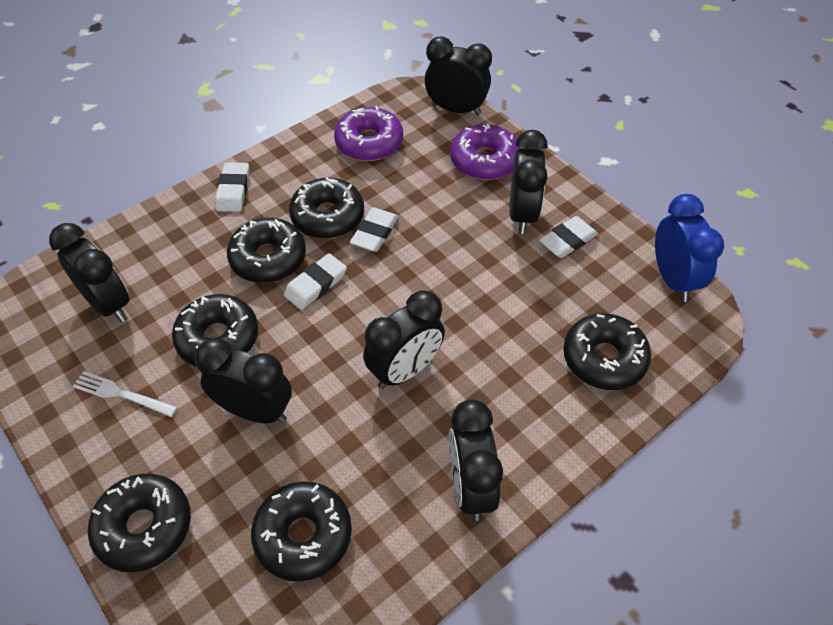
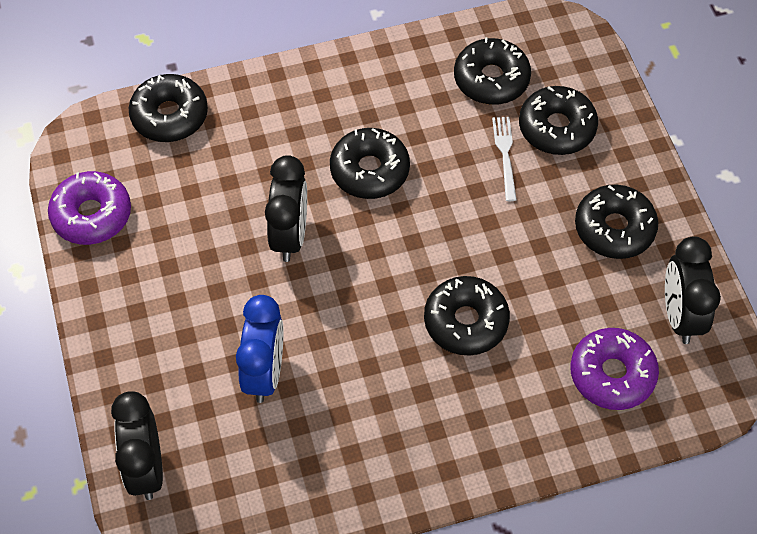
black clock: [49,223,130,322] [195,338,292,423] [363,291,445,389] [424,36,492,115] [449,399,503,521] [510,130,548,234] = 6 -> [111,391,163,500] [265,155,307,262] [665,236,721,344] = 3
white eraser: [215,162,250,212] [284,253,347,310] [350,207,399,252] [539,216,598,258] = 4 -> none = 0

